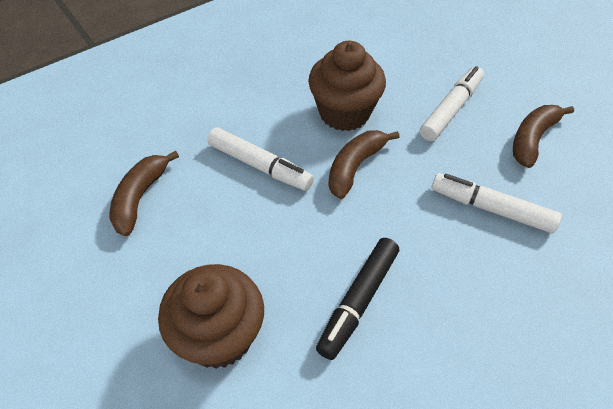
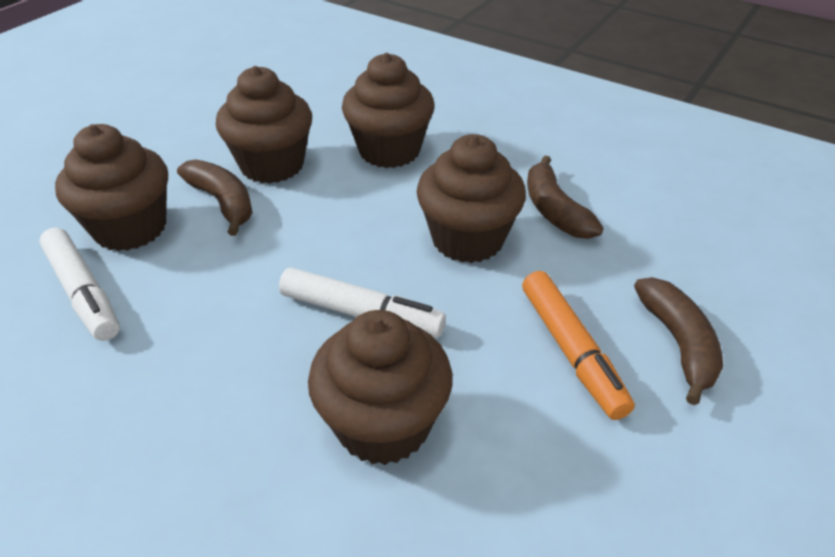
black marker: [316,238,399,360] = 1 -> none = 0
brown cupcake: [158,264,264,369] [308,41,386,131] = 2 -> [55,124,168,251] [216,66,312,184] [308,310,452,465] [342,53,434,168] [417,134,526,263] = 5
orange marker: none = 0 -> [522,271,635,420] = 1
white marker: [208,127,314,191] [420,66,484,141] [432,173,562,233] = 3 -> [39,228,120,341] [279,268,446,338] = 2

